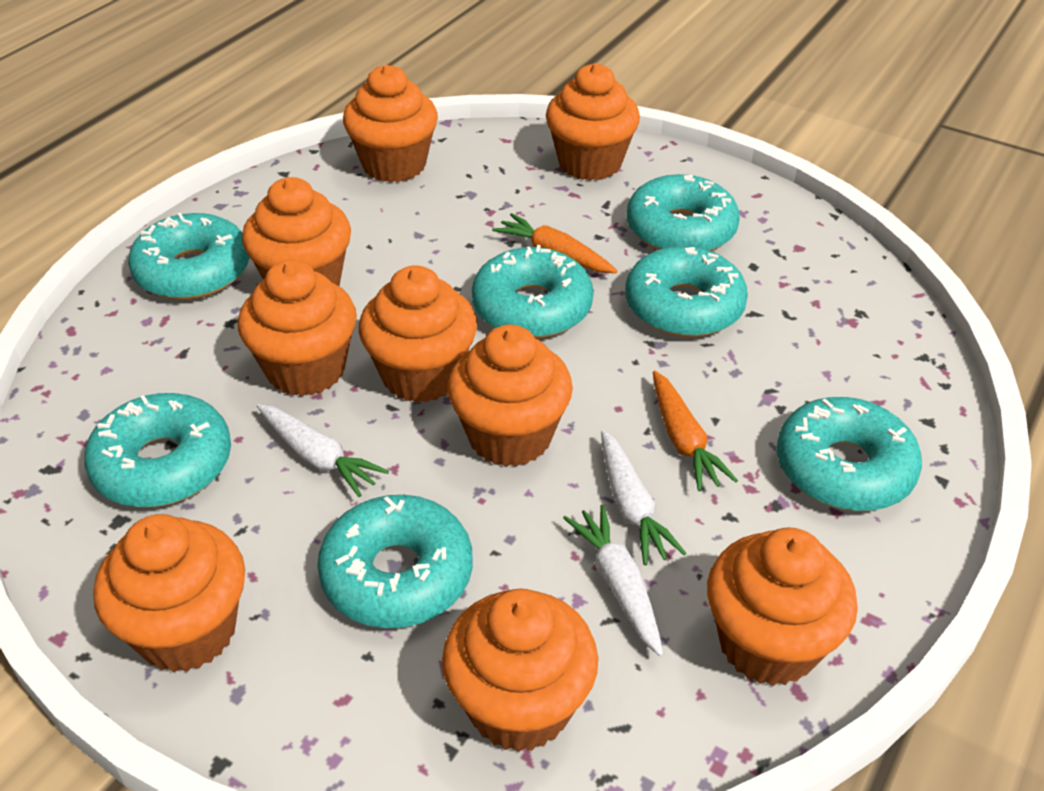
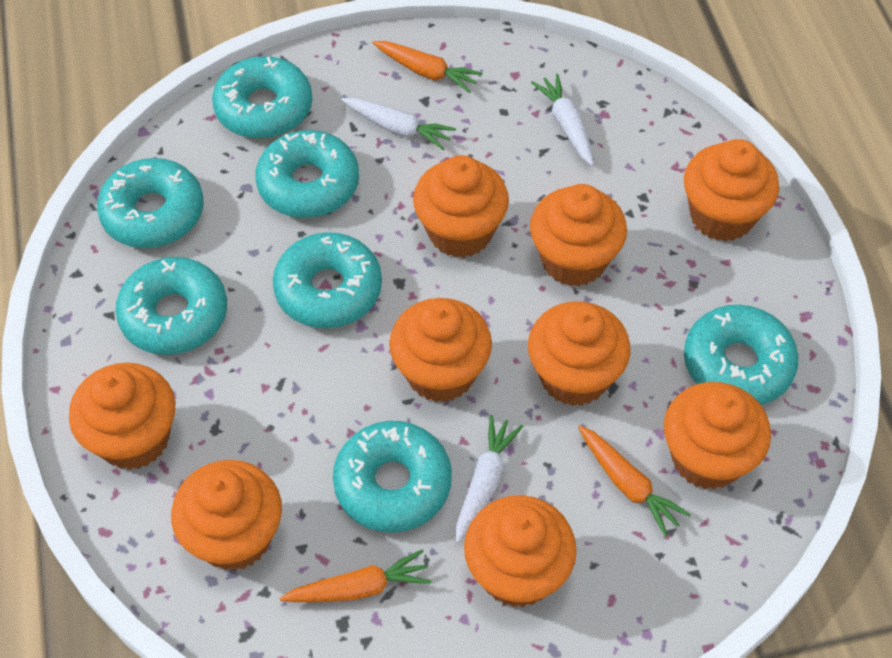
orange carrot: [492,213,618,273] [653,371,738,491] = 2 -> [280,549,431,602] [373,41,483,93] [578,425,691,537] = 3

